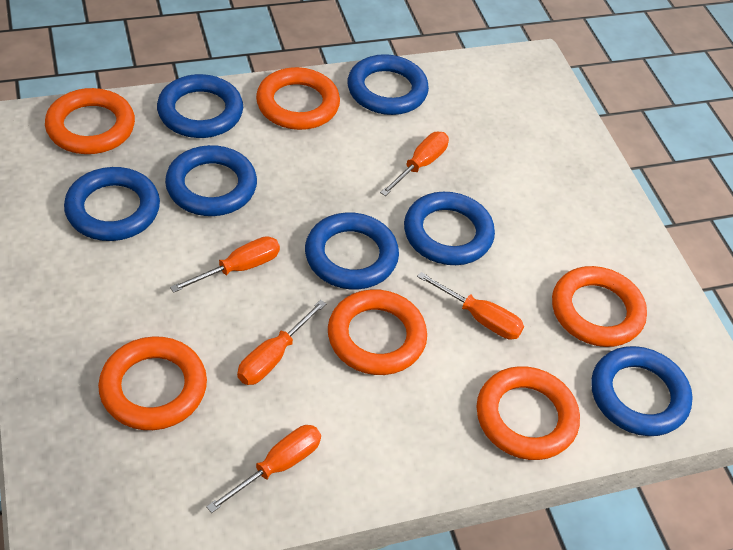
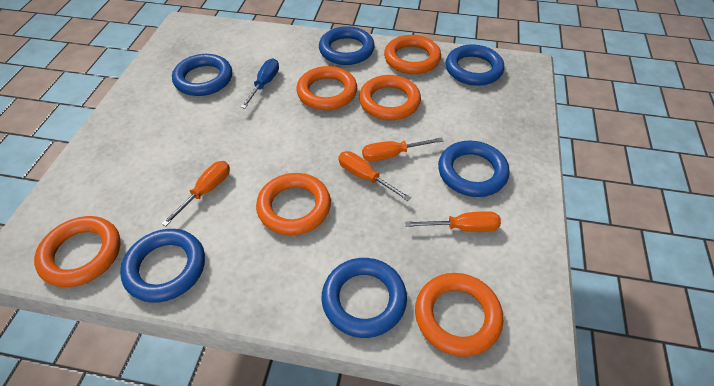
blue ring: [64,167,160,241] [157,74,243,138] [165,145,257,216] [305,213,399,289] [348,54,429,115] [404,192,495,265] [591,346,693,436] = 7 -> [120,229,205,303] [172,54,232,96] [319,26,375,65] [321,258,407,338] [438,141,510,197] [446,45,504,86] = 6
blue screwdriver: none = 0 -> [241,59,279,109] = 1
orange screwdriver: [170,236,280,293] [206,425,321,513] [237,300,326,385] [380,131,449,196] [417,272,524,340] = 5 -> [161,161,230,226] [338,151,411,201] [362,137,443,162] [405,211,501,232] = 4

